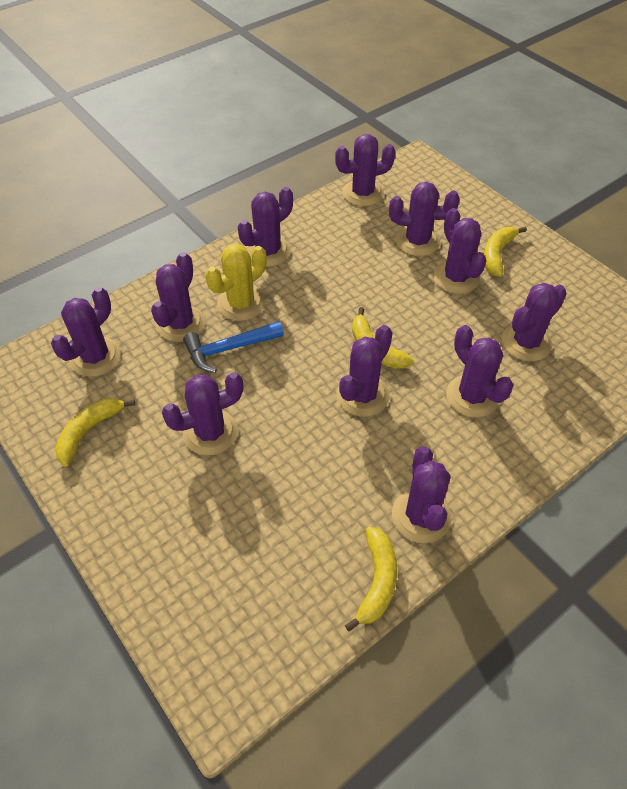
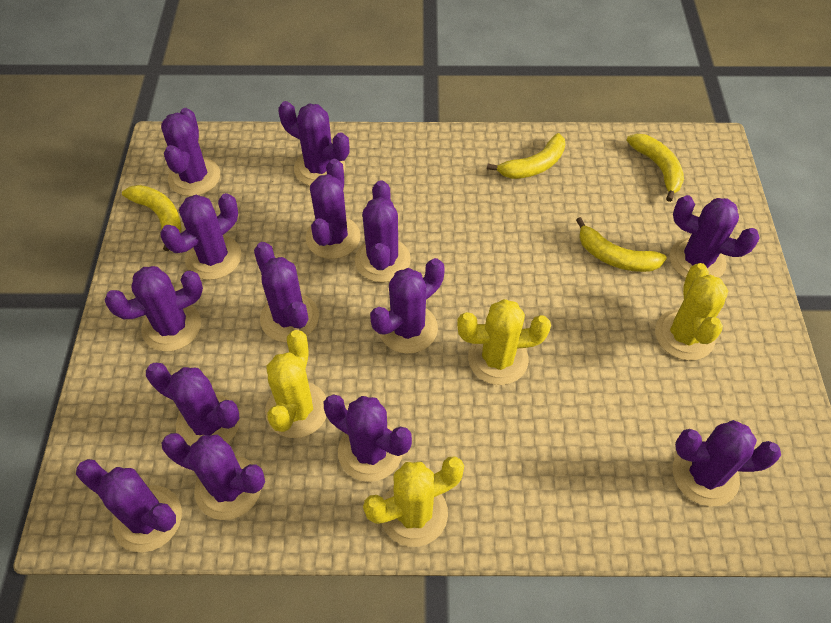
blue hammer: [183,321,284,373] = 1 -> none = 0
purple cactus: [51,287,121,377] [151,252,205,342] [162,372,243,455] [238,187,293,267] [335,134,396,206] [336,325,393,417] [389,182,459,256] [392,447,451,543] [433,208,486,294] [446,325,513,418] [502,283,567,361] = 11 -> [76,459,182,553] [105,266,203,352] [146,363,240,446] [160,193,241,280] [161,108,220,196] [161,433,265,520] [254,242,319,342] [278,101,350,186] [306,159,361,259] [324,394,412,482] [355,180,411,282] [370,258,445,354] [670,195,760,278] [673,420,781,507] = 14
yellow cactus: [205,244,266,321] = 1 -> [265,330,326,438] [363,456,464,547] [457,299,551,385] [655,263,728,360] = 4

